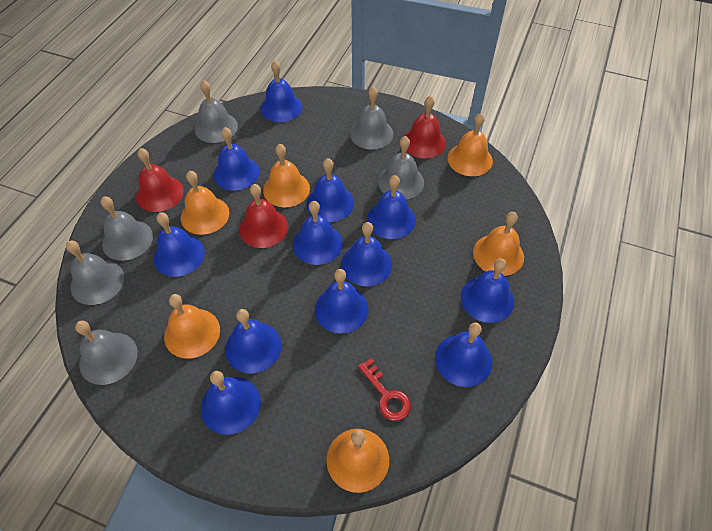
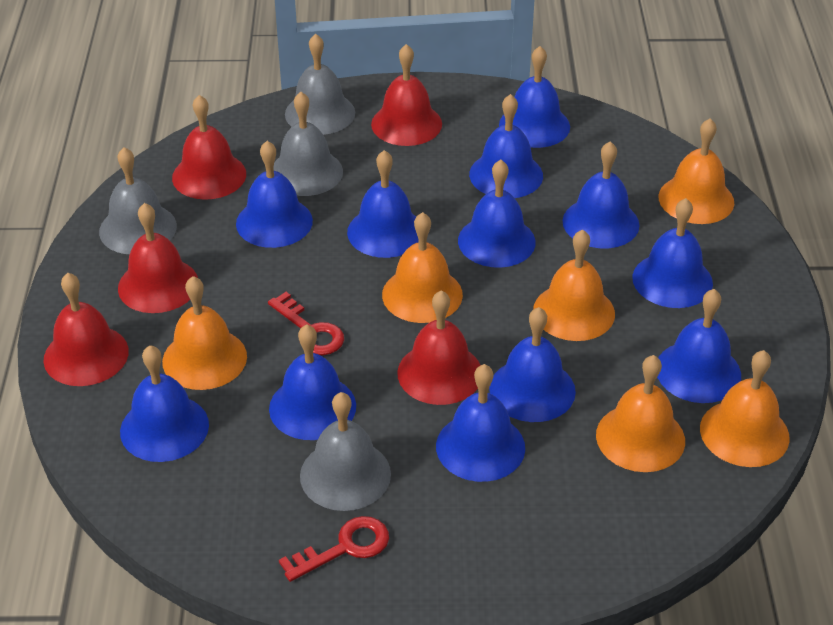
grey bell: [66,241,124,305] [75,320,138,385] [101,196,153,261] [195,80,238,143] [350,87,393,150] [378,136,424,199] = 6 -> [99,147,177,254] [274,92,343,196] [285,34,355,135] [300,392,391,511] = 4
red bell: [136,148,184,212] [239,184,288,248] [404,95,446,159] = 3 -> [44,273,129,386] [118,203,198,313] [172,95,246,200] [371,44,442,146] [397,290,480,405] = 5
red key: [358,358,411,421] = 1 -> [268,292,344,355] [279,516,389,582] = 2

